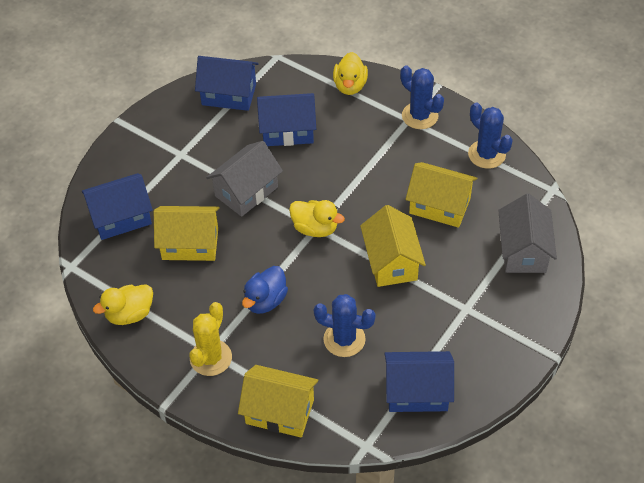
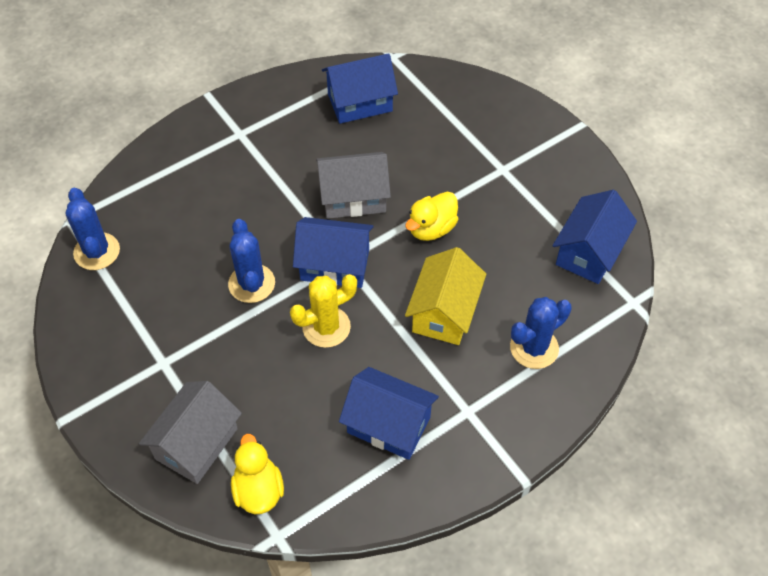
blue duck: [242,266,288,314] = 1 -> none = 0
yellow duck: [93,284,153,325] [289,200,345,237] [333,52,368,95] = 3 -> [231,434,284,514] [405,192,458,241] = 2
yellow house: [154,206,220,261] [238,365,318,438] [360,205,426,287] [406,162,477,228] = 4 -> [405,247,486,345] = 1

